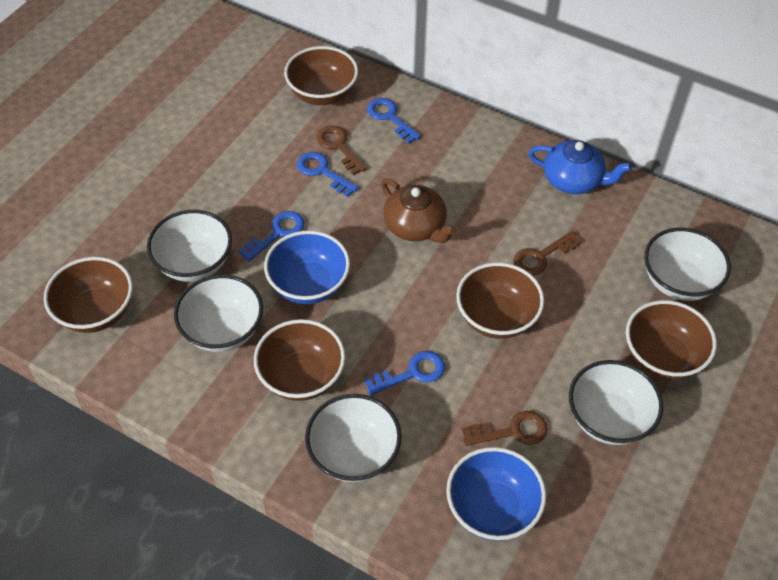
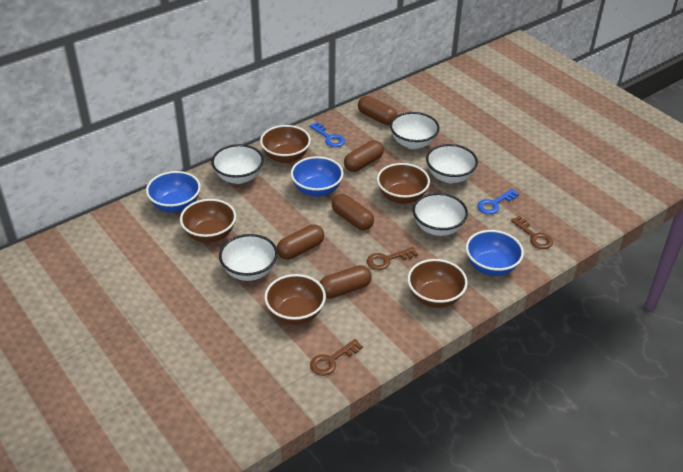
blue bowl: [264,230,350,304] [446,447,546,541] = 2 -> [146,171,201,213] [291,156,344,197] [466,230,524,276] = 3
blue key: [238,211,305,262] [297,152,359,197] [364,351,445,395] [367,98,421,143] = 4 -> [309,122,345,147] [477,189,519,214] = 2
blue teapot: [528,140,632,194] = 1 -> none = 0
brown capsule: none = 0 -> [277,224,324,260] [320,265,372,299] [332,194,374,230] [344,140,384,172] [358,96,397,125] = 5
brown teapot: [381,178,456,243] = 1 -> none = 0

